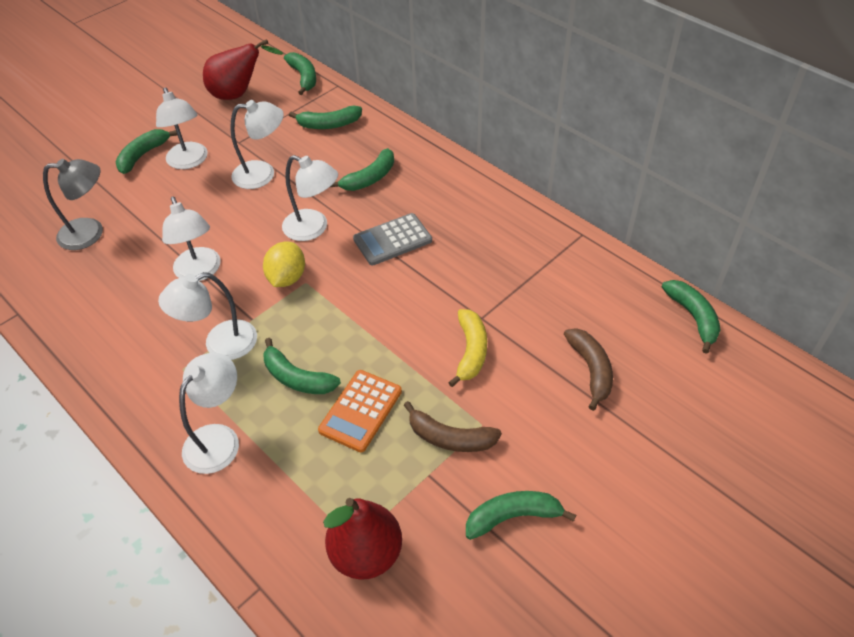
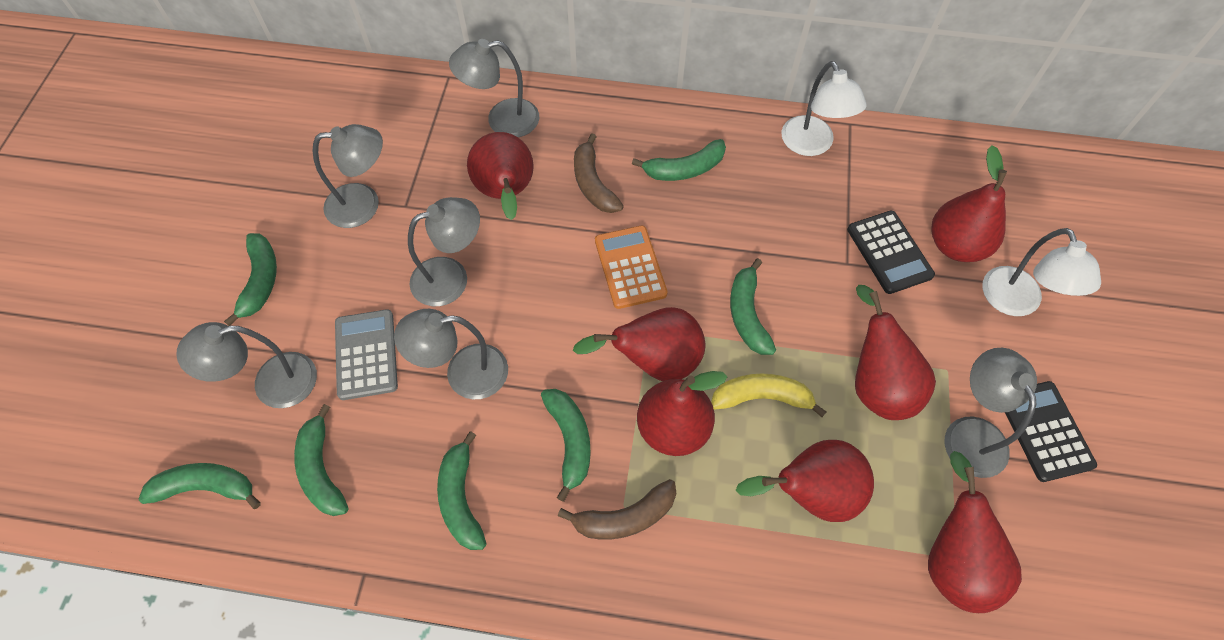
black calculator: none = 0 -> [847,211,935,294] [1005,381,1097,482] = 2
grey lamp: [43,159,103,250] = 1 -> [176,322,317,408] [313,124,383,228] [394,309,508,399] [408,197,480,306] [449,39,539,137] [945,348,1037,478] = 6
red pear: [203,39,284,100] [323,498,402,580] = 2 -> [467,132,534,220] [573,307,705,381] [637,371,728,456] [735,440,874,522] [855,285,936,420] [928,451,1022,613] [932,145,1007,262] = 7
white lamp: [156,87,208,169] [158,272,257,360] [162,196,221,281] [179,352,239,474] [230,100,284,189] [282,155,338,241] = 6 -> [782,61,867,156] [983,228,1101,316] = 2
yellow lemon: [263,242,305,287] = 1 -> none = 0

